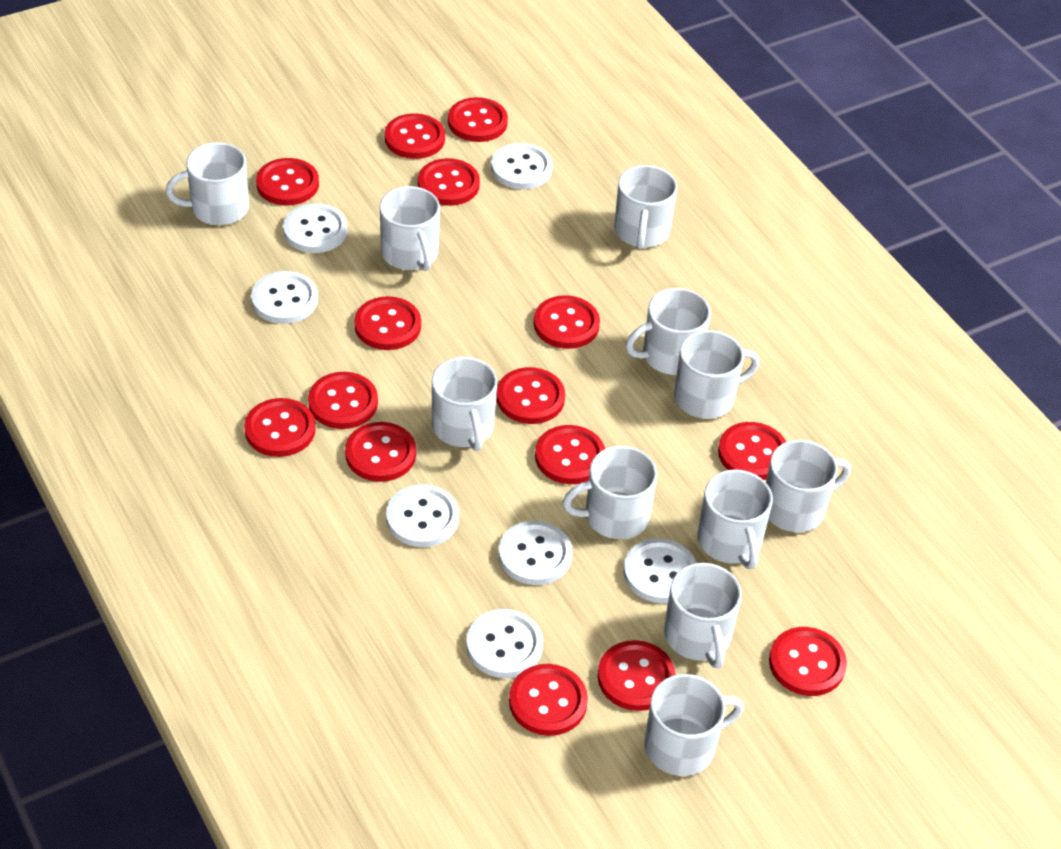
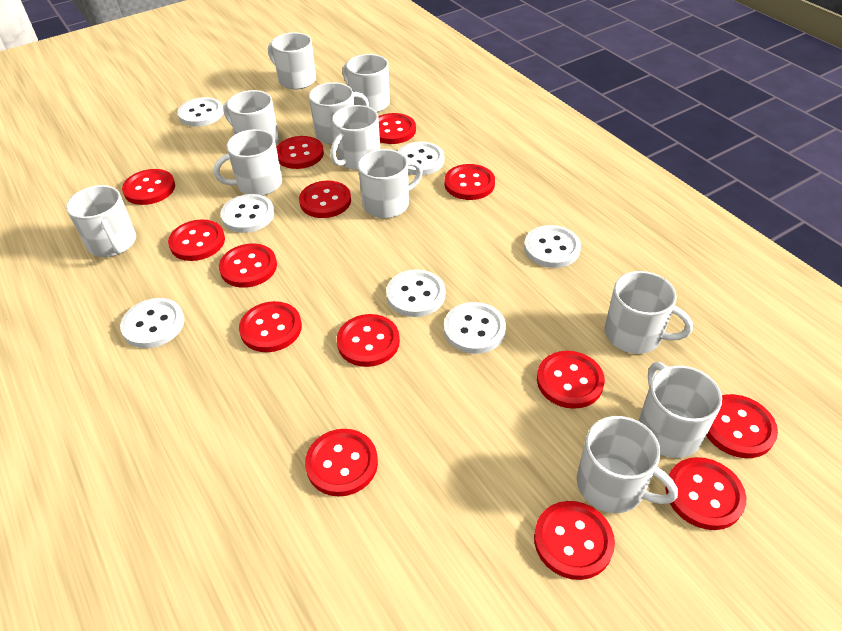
red button: [244,398,316,457] [256,158,319,205] [308,372,378,429] [345,422,416,482] [354,296,421,350] [385,113,445,159] [418,158,480,206] [448,97,508,142] [496,367,565,424] [509,664,588,736] [534,295,600,349] [535,425,605,484] [598,640,676,711] [718,422,786,480] [769,627,847,696] = 15 -> [122,169,175,205] [168,219,225,261] [219,243,277,288] [239,301,302,352] [276,136,324,169] [299,181,351,218] [305,429,378,497] [337,314,400,367] [378,113,416,144] [444,164,495,200] [534,501,615,580] [537,351,605,409] [666,457,746,530] [706,394,778,458] = 14

